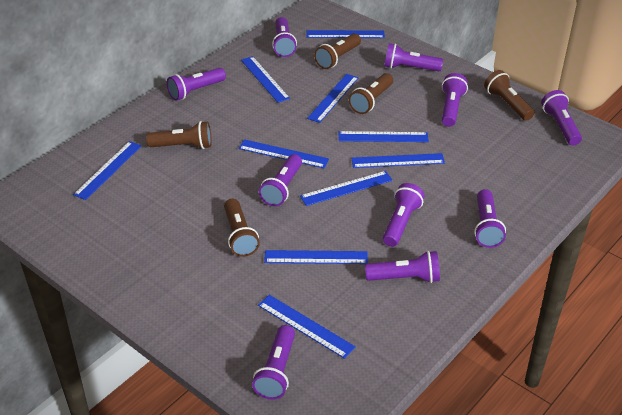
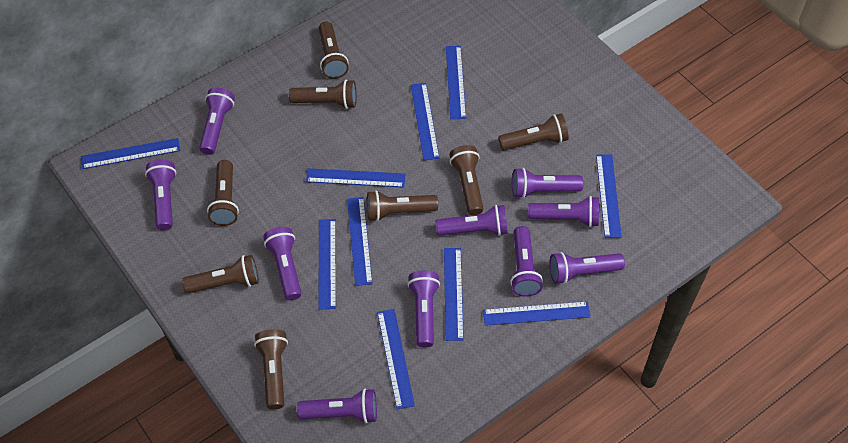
brown flashlight: [146,121,212,149] [224,199,260,257] [314,33,361,69] [349,73,393,114] [484,70,535,121] = 5 -> [182,255,259,294] [207,160,239,226] [254,329,288,410] [289,79,357,109] [319,22,349,79] [367,190,438,221] [449,145,483,215] [498,114,569,150] = 8

